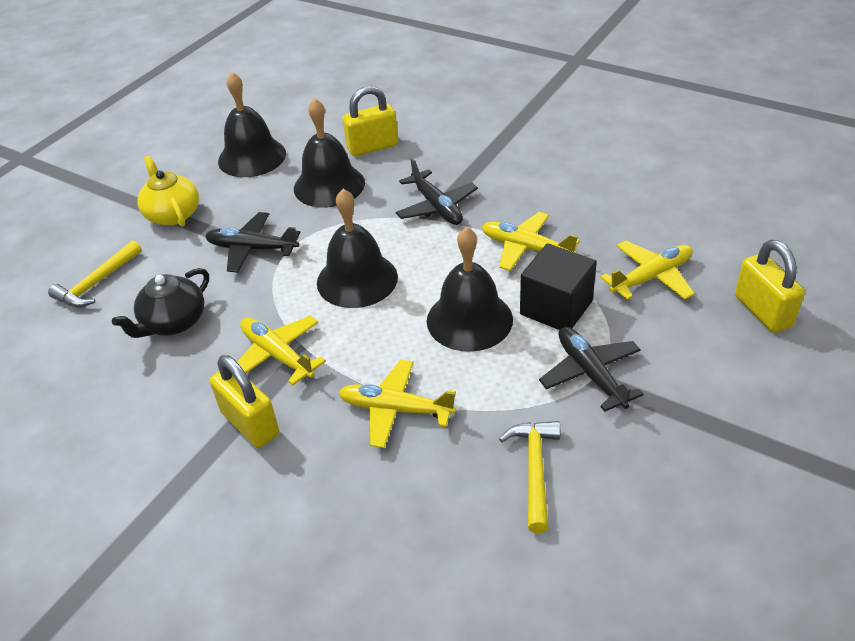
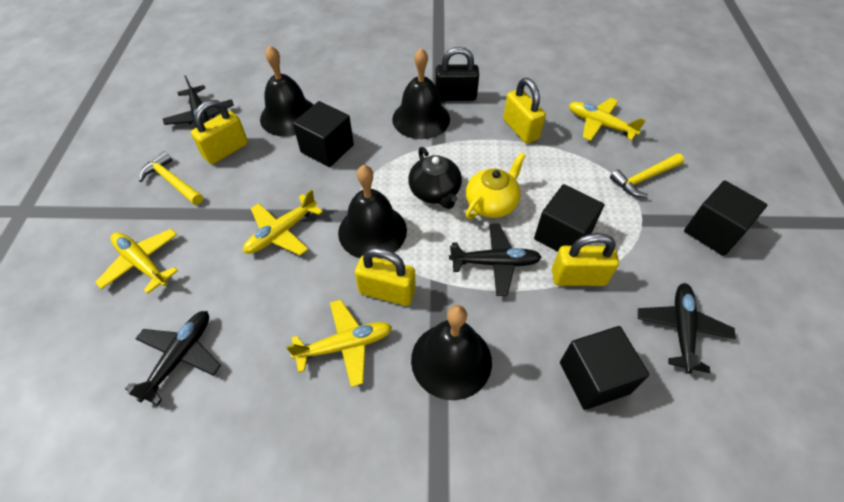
black cube: [520,243,597,330] = 1 -> [293,101,354,167] [534,184,605,252] [560,326,649,410] [684,180,767,256] = 4
black padlock: none = 0 -> [435,47,479,101] = 1
black plane: [205,212,301,273] [396,158,478,225] [539,327,644,412] = 3 -> [125,311,221,406] [163,75,234,126] [449,224,542,296] [638,283,736,374] = 4
yellow padlock: [210,355,279,448] [343,86,398,156] [735,240,805,333] = 3 -> [191,100,248,164] [355,248,416,306] [503,78,546,144] [552,233,619,286] = 4

